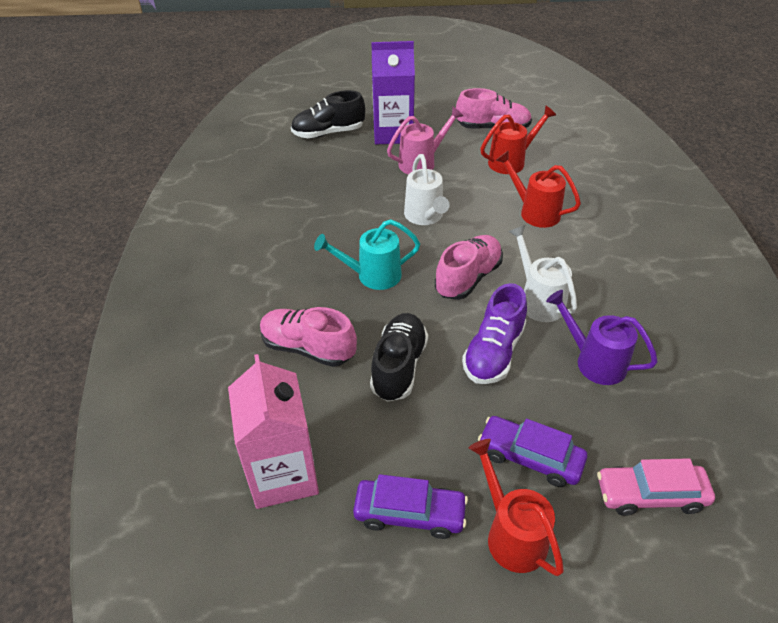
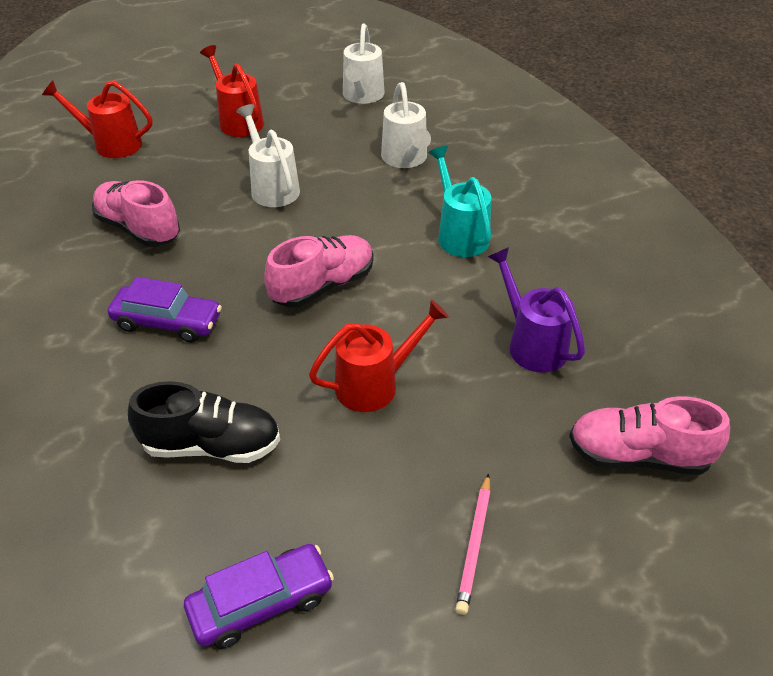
black shoe: [291,90,365,138] [370,313,428,402] = 2 -> [128,381,280,463] = 1
pink car: [597,458,715,516] = 1 -> none = 0
pink carton: [228,354,319,509] = 1 -> none = 0
pink pencil: none = 0 -> [455,473,491,615] = 1
pink watering can: [387,107,463,174] = 1 -> none = 0
purple carton: [371,41,415,144] = 1 -> none = 0
purple shoe: [462,283,527,384] = 1 -> none = 0
white watering can: [404,154,450,225] [508,225,577,322] = 2 -> [236,104,300,207] [343,23,384,104] [381,82,431,168] = 3

